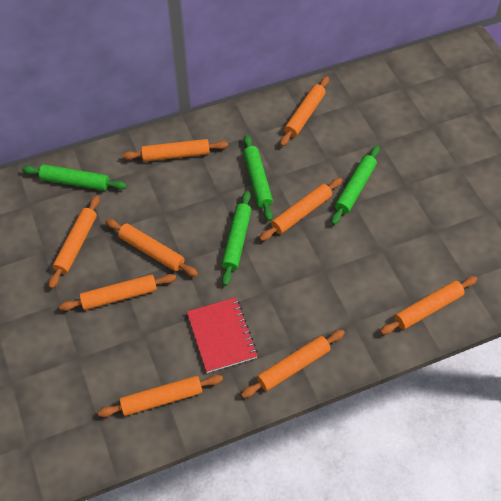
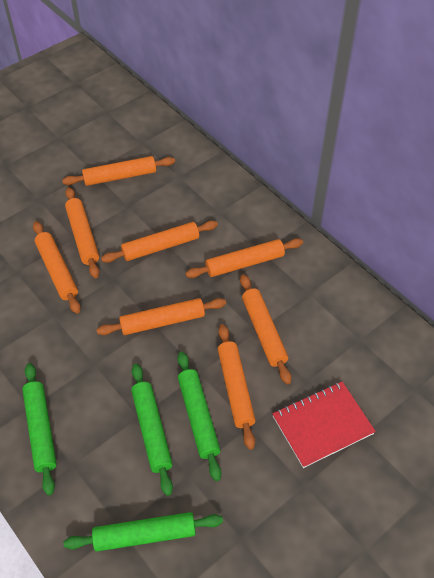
orange rolling pin: [48,195,100,289] [59,274,176,311] [98,375,223,417] [106,219,198,277] [122,139,228,162] [241,330,345,398] [259,178,343,241] [280,77,329,146] [380,276,478,335] = 9 -> [33,221,81,314] [62,156,175,186] [65,187,99,278] [96,298,226,335] [101,220,218,263] [185,238,303,278] [218,324,255,450] [240,274,292,384] = 8

